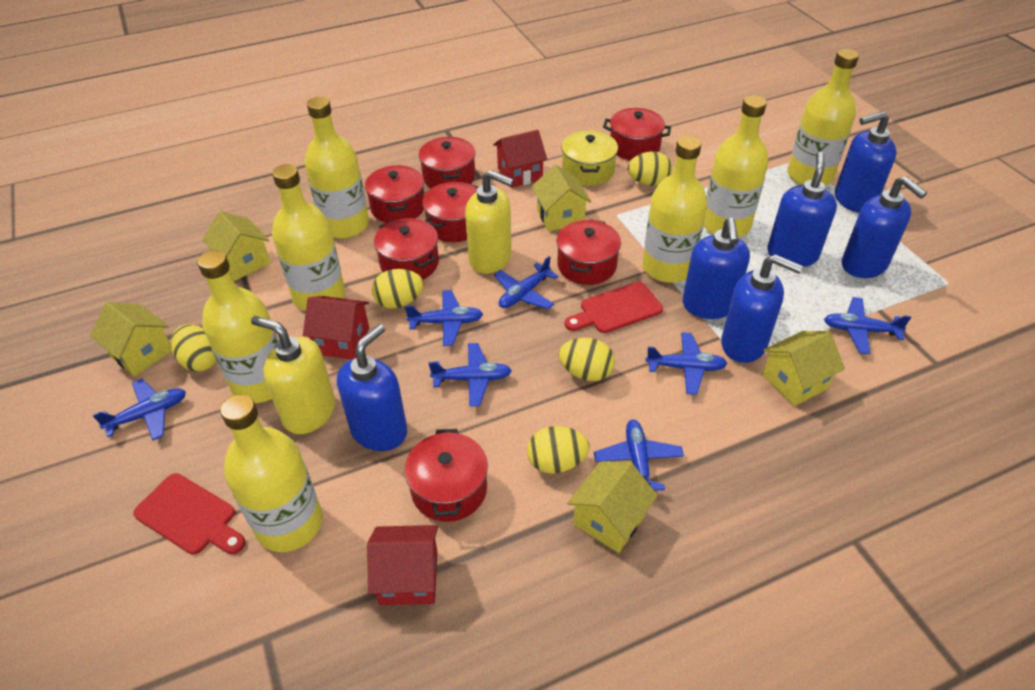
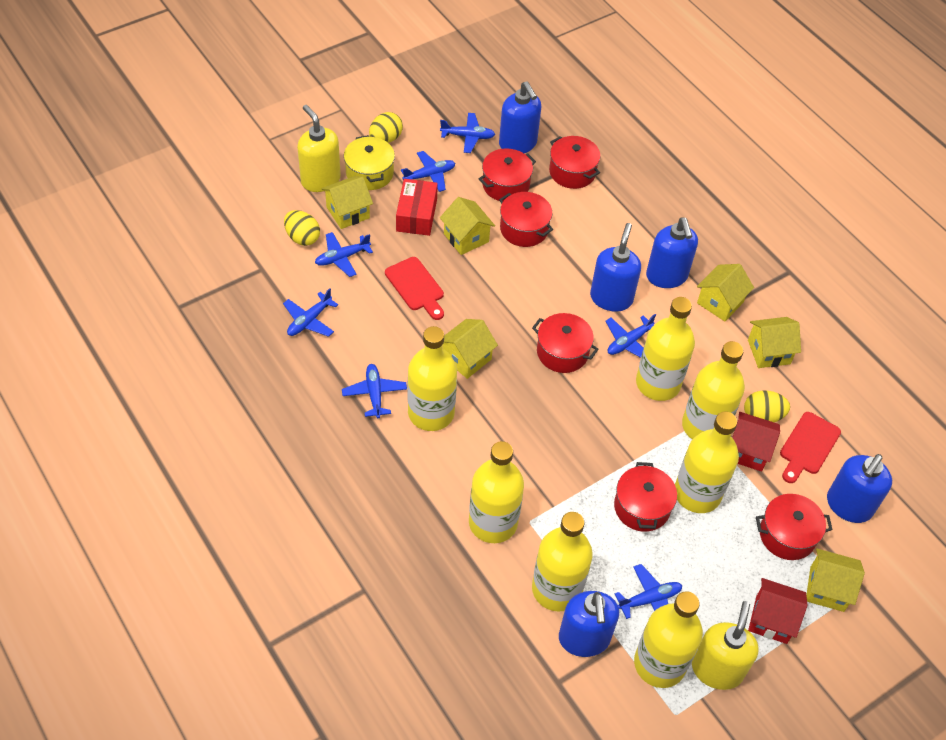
blue soap dispenser: [337,324,407,451] [683,218,750,319] [721,254,803,363] [767,152,837,267] [835,111,896,213] [842,176,927,278] = 6 -> [499,82,541,153] [559,591,619,657] [590,223,641,312] [646,217,698,288] [827,454,892,523] = 5
red box: none = 0 -> [396,179,438,236] = 1
red house: [303,296,369,359] [367,525,438,605] [493,130,547,188] = 3 -> [732,412,780,471] [748,578,807,644] = 2
red pot: [365,165,424,223] [374,218,439,279] [404,429,488,522] [419,137,475,188] [422,182,478,242] [557,219,621,285] [603,108,671,160] = 7 -> [479,148,536,201] [499,192,553,247] [532,313,599,373] [549,136,600,189] [614,462,677,532] [756,494,833,560] = 6
yellow egg: [171,324,216,372] [372,269,424,309] [527,426,589,474] [558,338,615,381] [628,151,672,186] = 5 -> [284,210,320,246] [369,112,403,143] [744,391,790,422] = 3
yellow house: [90,302,172,377] [202,211,271,281] [532,164,591,231] [567,461,658,553] [762,331,845,406] = 5 -> [321,176,373,229] [440,197,495,255] [442,319,498,379] [697,264,754,321] [748,317,801,368] [806,549,865,612] = 6

